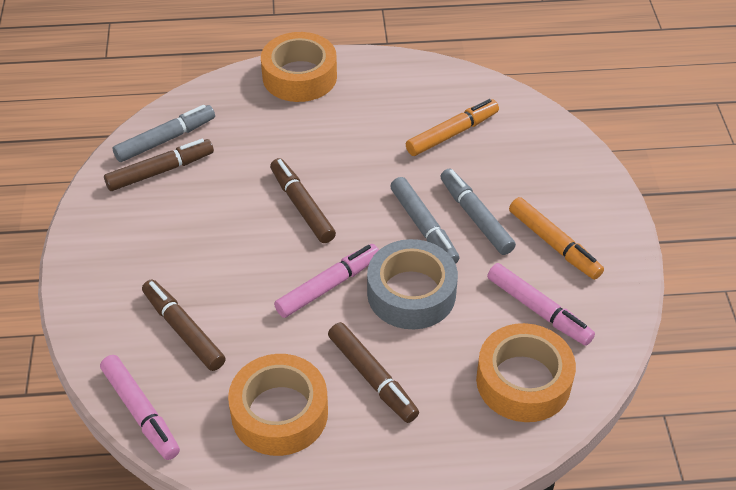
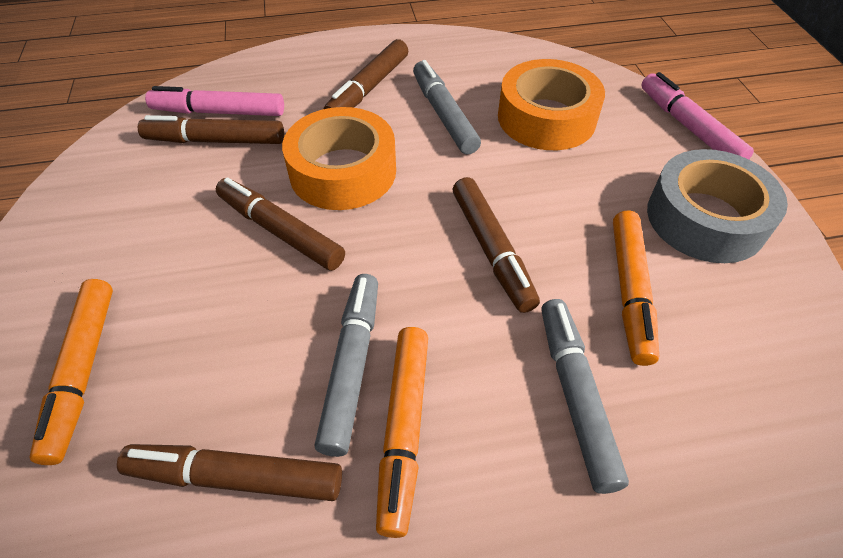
brown marker: [104,139,214,191] [142,280,226,371] [270,158,336,243] [328,322,419,423] = 4 -> [117,444,342,501] [138,115,284,144] [216,177,345,271] [323,39,408,109] [453,177,540,313] = 5
orange marker: [406,99,499,156] [509,197,604,280] = 2 -> [29,279,113,465] [376,327,428,538] [613,210,659,366] = 3
orange tape: [228,354,328,456] [261,32,337,102] [476,323,576,422] = 3 -> [282,107,396,210] [498,59,605,150] = 2
pink marker: [100,355,180,460] [274,244,379,318] [487,263,595,346] = 3 -> [145,86,284,116] [641,72,754,159] = 2

